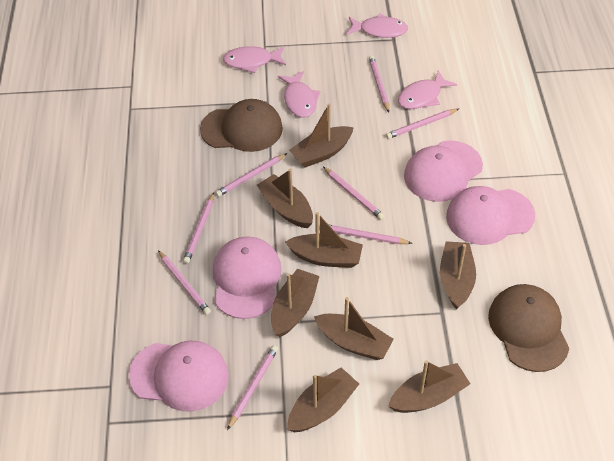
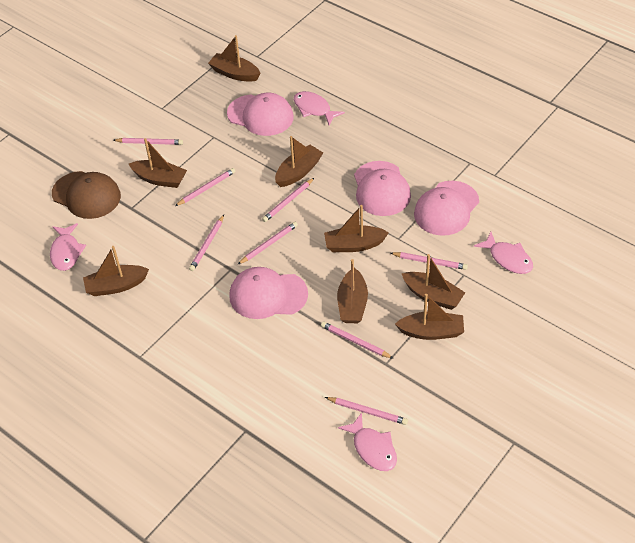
brown cap: [200,99,283,152] [488,284,570,372] = 2 -> [52,171,121,219] = 1

